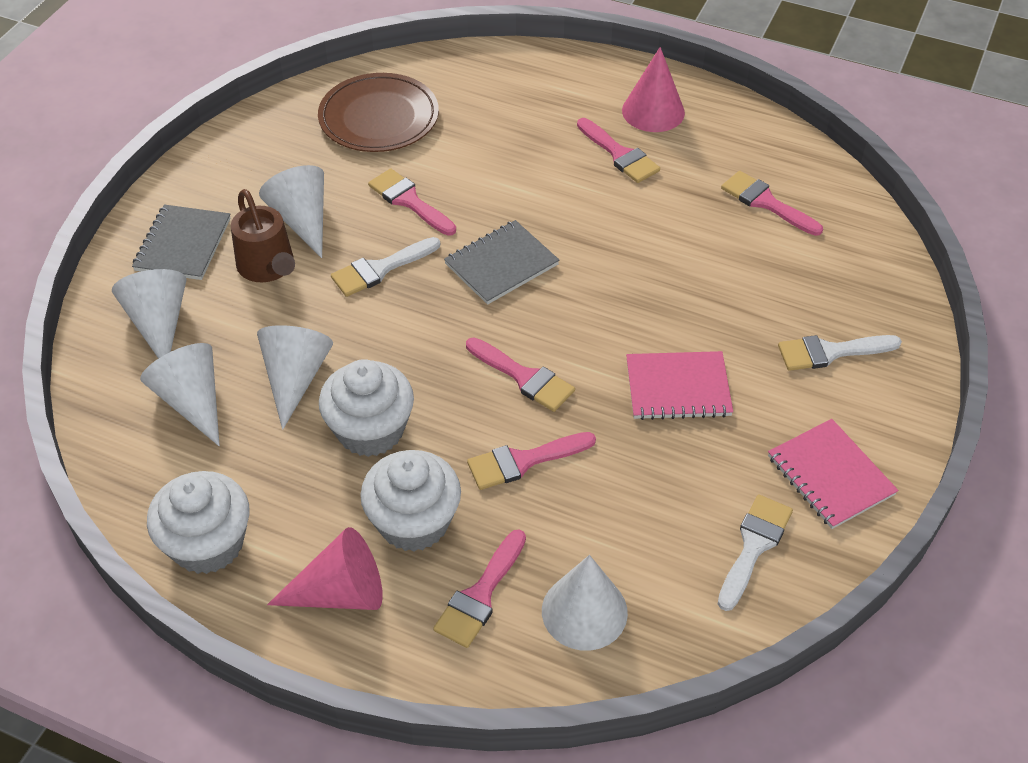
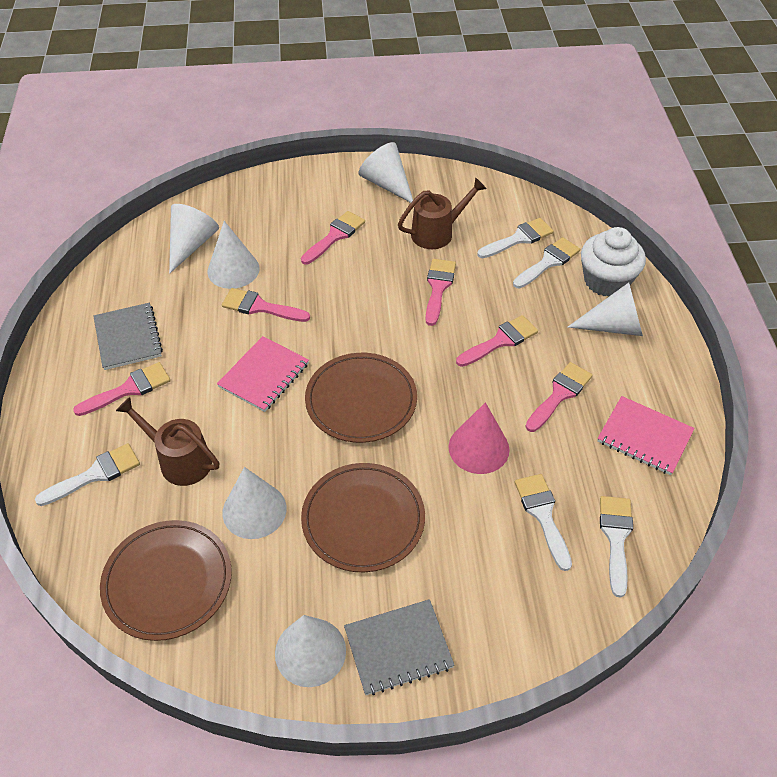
brown plate: [318,73,439,152] = 1 -> [100,520,232,641] [301,463,425,572] [305,353,417,443] = 3
brown watering can: [231,189,295,282] = 1 -> [116,397,219,486] [398,178,487,249] = 2
pink cone: [267,527,383,610] [622,47,685,132] = 2 -> [449,402,509,474] = 1
white brush: [331,237,440,297] [718,495,793,611] [778,335,902,371] = 3 -> [35,443,140,506] [477,218,554,258] [513,237,580,288] [515,474,572,571] [600,496,633,597] = 5
white cone: [112,269,187,359] [140,343,220,446] [257,325,333,430] [259,165,324,258] [542,555,628,651] = 5 -> [169,204,219,274] [207,221,259,289] [222,467,287,539] [275,615,346,687] [358,142,413,203] [568,282,643,336] = 6
white cupcake: [147,471,249,574] [319,359,414,457] [360,450,461,552] = 3 -> [581,227,646,296] = 1

